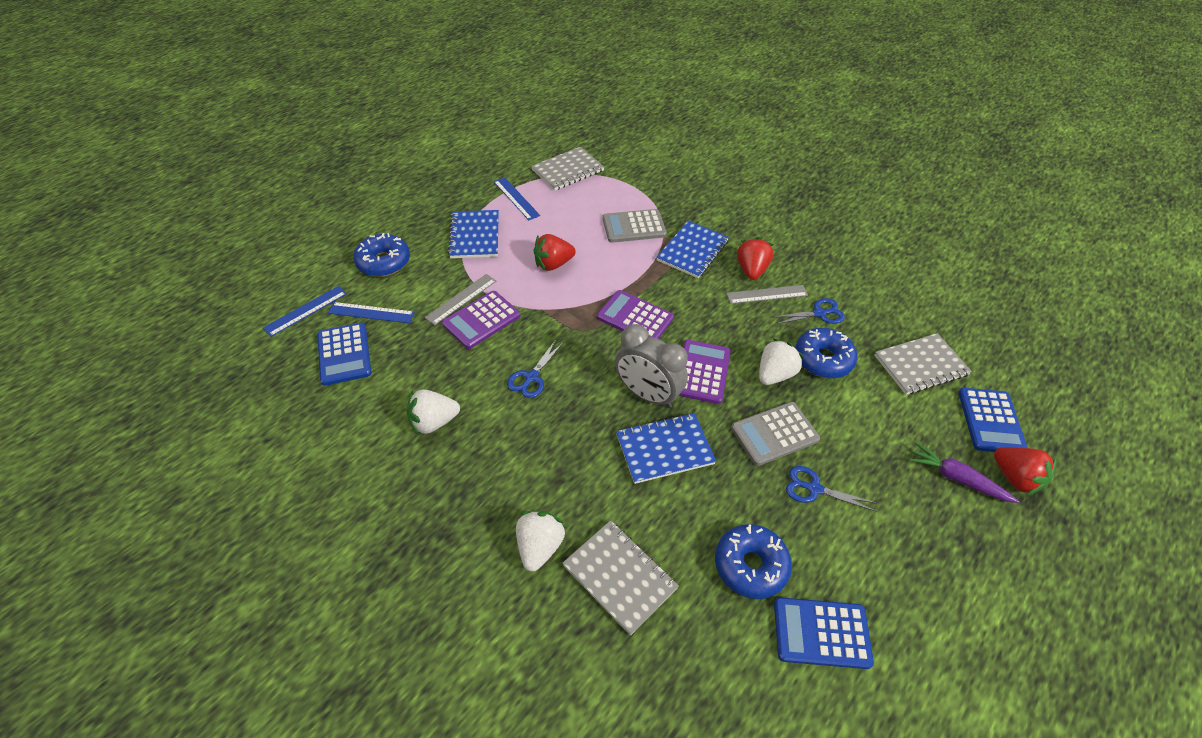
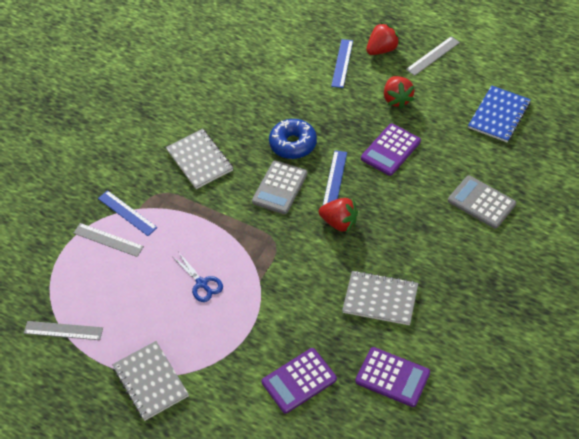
blue calculator: [317,323,372,386] [774,597,874,669] [958,388,1028,452] = 3 -> none = 0
blue donut: [353,233,410,277] [715,524,792,599] [795,328,857,378] = 3 -> [269,119,317,159] = 1
blue notebook: [448,210,499,258] [616,413,716,484] [656,221,729,278] = 3 -> [468,85,531,142] = 1
blue scissors: [507,340,564,398] [774,298,845,324] [786,466,877,512] = 3 -> [173,253,223,302] = 1
grey clock: [615,324,688,408] = 1 -> none = 0
grey ruler: [424,274,496,325] [726,285,808,304] = 2 -> [24,321,103,340] [73,223,144,257] [406,36,460,76] = 3
purple carrot: [909,442,1020,503] = 1 -> none = 0
white strawberry: [407,389,460,435] [516,511,565,571] [759,338,804,385] = 3 -> none = 0

